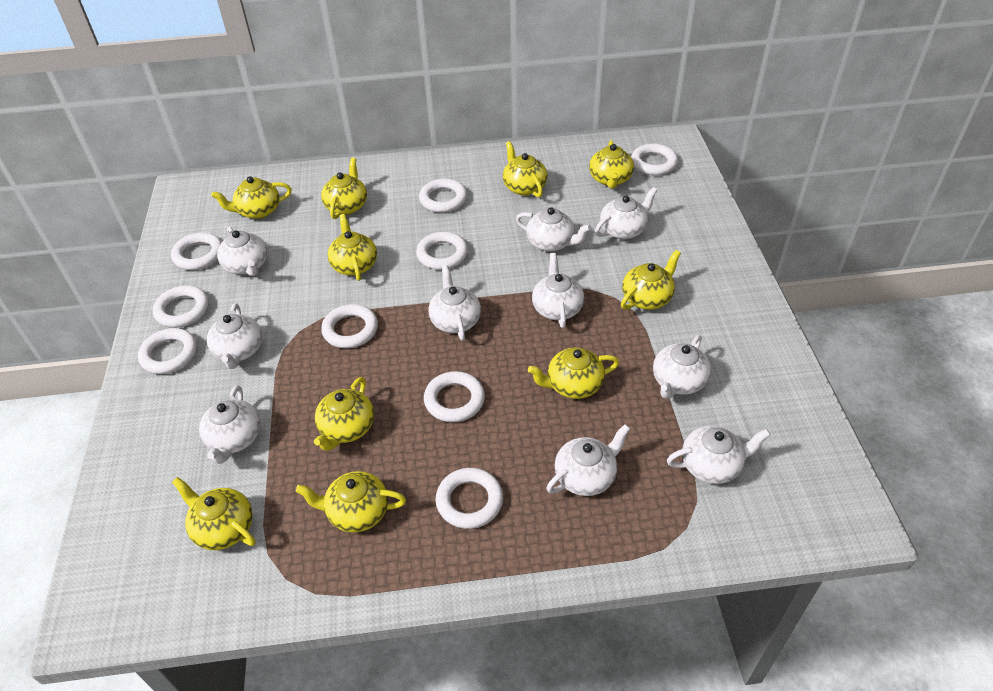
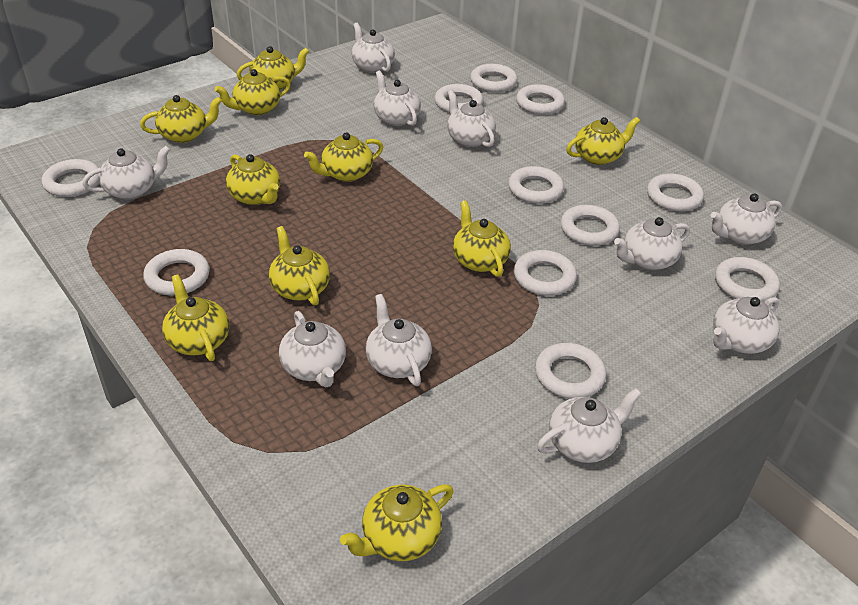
white ring: [138,328,197,374] [153,285,209,328] [171,232,222,270] [321,304,378,348] [416,232,468,270] [419,179,467,213] [424,371,485,422] [436,468,503,529] [631,144,678,176] = 9 -> [42,159,99,197] [143,249,210,296] [434,84,483,113] [470,64,518,92] [508,166,564,204] [514,250,577,296] [516,84,565,115] [535,343,606,399] [561,205,620,246] [647,174,704,211] [715,257,780,302] = 11

